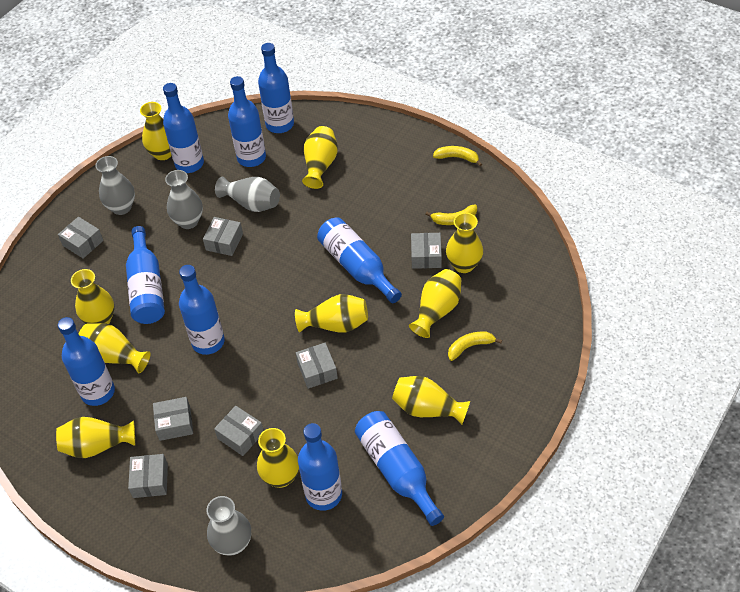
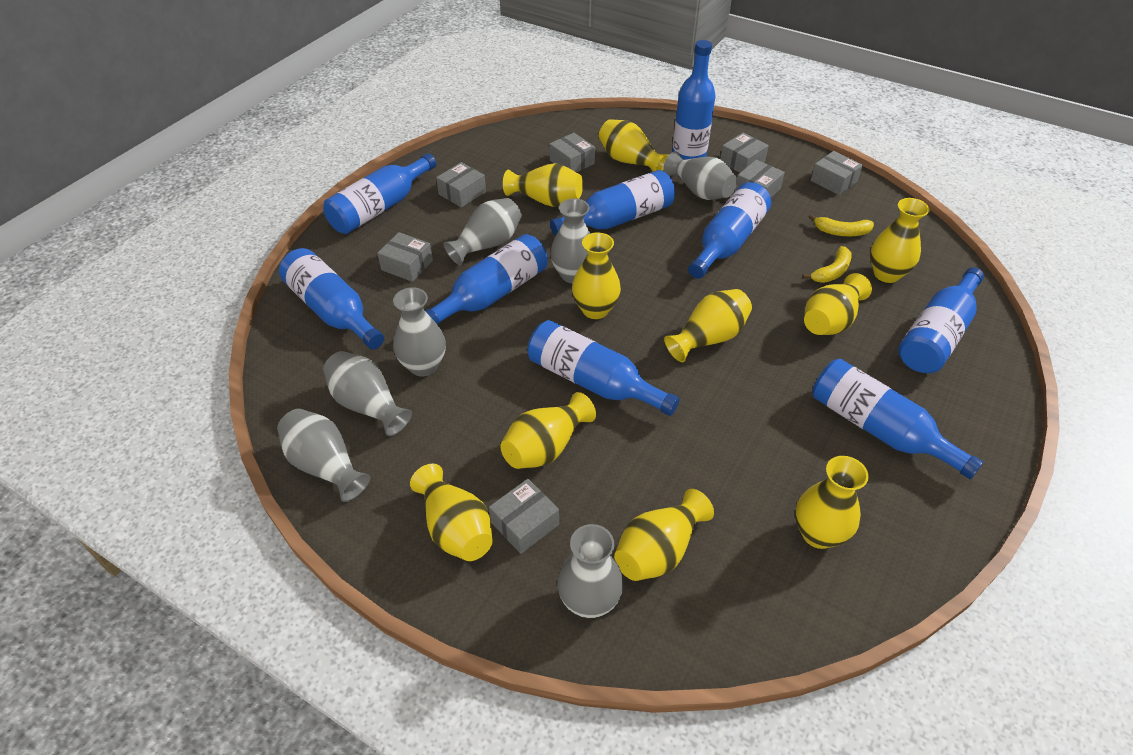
grey vase: [95,156,135,215] [165,170,203,229] [206,496,251,556] [215,177,280,212] = 4 -> [277,409,370,502] [323,351,412,436] [393,287,446,377] [443,198,522,266] [550,198,591,284] [557,524,623,618] [663,151,737,200] = 7
yellow banana: [425,204,477,225] [433,146,482,166] [448,331,502,361] = 3 -> [802,246,851,283] [809,214,874,236] = 2

